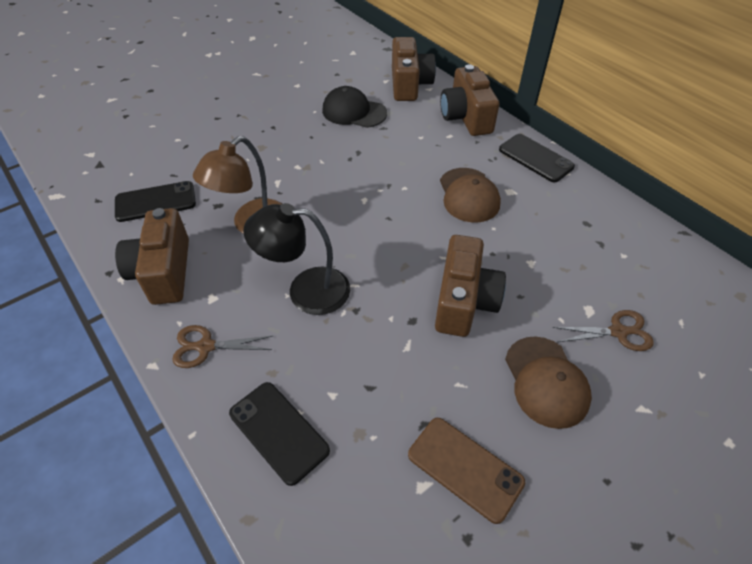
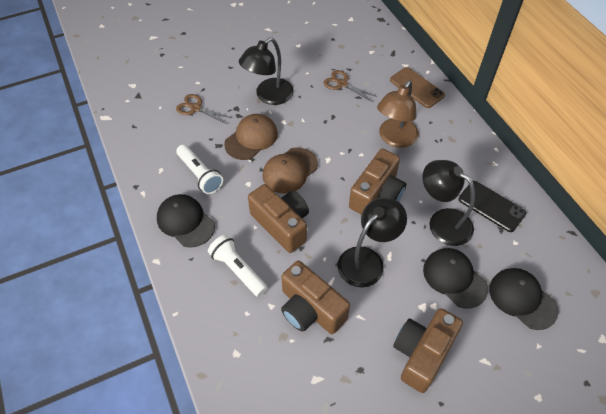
black cap: [322,86,387,128] = 1 -> [157,194,215,248] [423,248,488,309] [489,268,559,330] = 3
black lamp: [243,203,350,315] = 1 -> [239,37,294,105] [338,197,407,288] [423,160,475,246] = 3
black phone: [115,181,196,222] [229,382,330,486] [499,134,575,182] = 3 -> [459,181,526,232] = 1
white flashlight: none = 0 -> [176,145,223,194] [208,234,267,297] = 2

